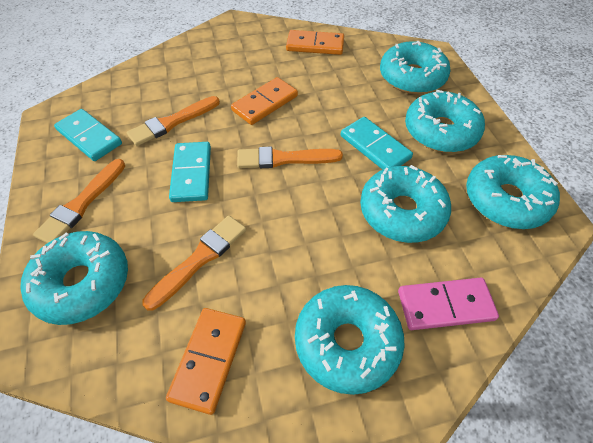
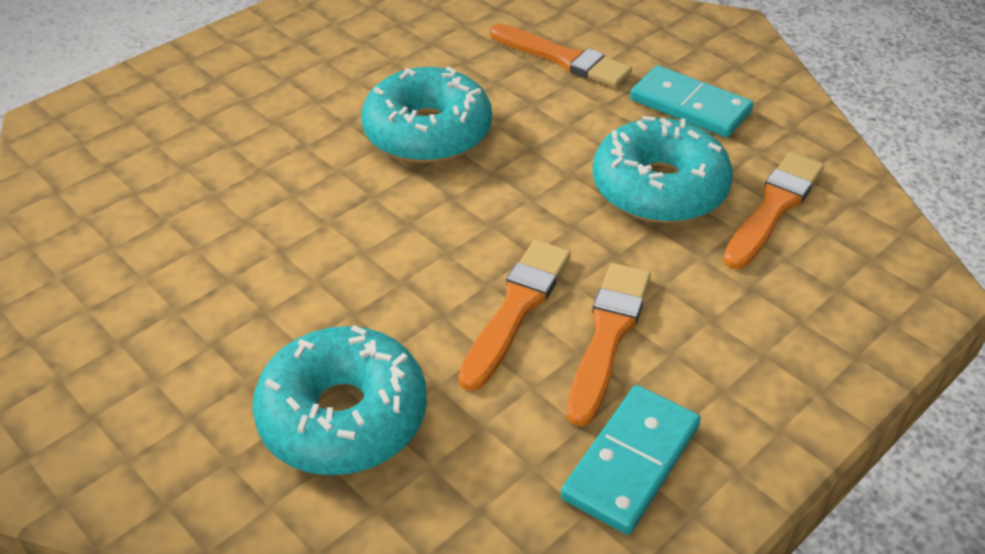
orange domino: [166,308,246,415] [231,77,298,125] [286,30,344,55] = 3 -> none = 0
pink domino: [398,278,499,330] = 1 -> none = 0
turquoise domino: [54,109,122,161] [169,142,211,202] [341,117,413,170] = 3 -> [561,385,701,535] [630,65,754,137] = 2
turquoise donut: [20,231,128,325] [295,285,405,395] [360,165,451,243] [380,41,450,94] [405,90,485,153] [466,155,560,229] = 6 -> [252,325,427,475] [361,66,492,163] [592,116,733,223] = 3

